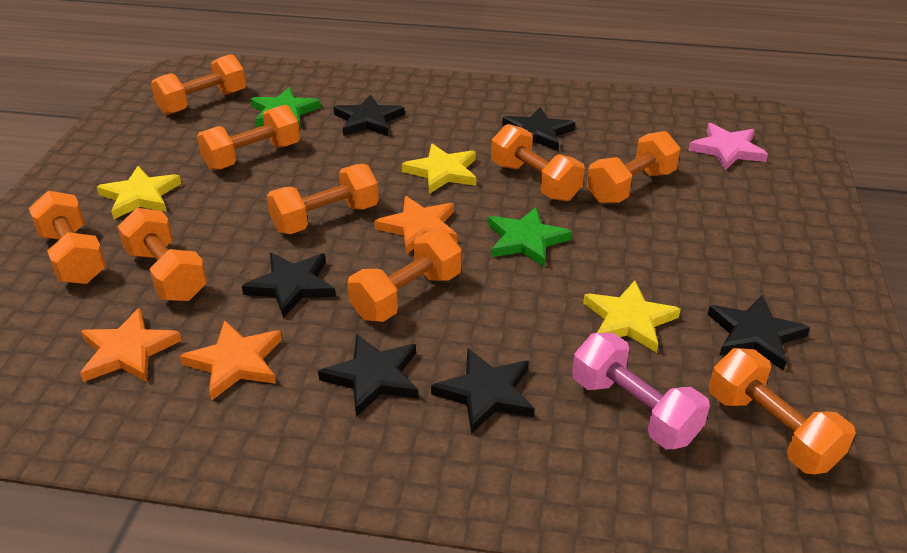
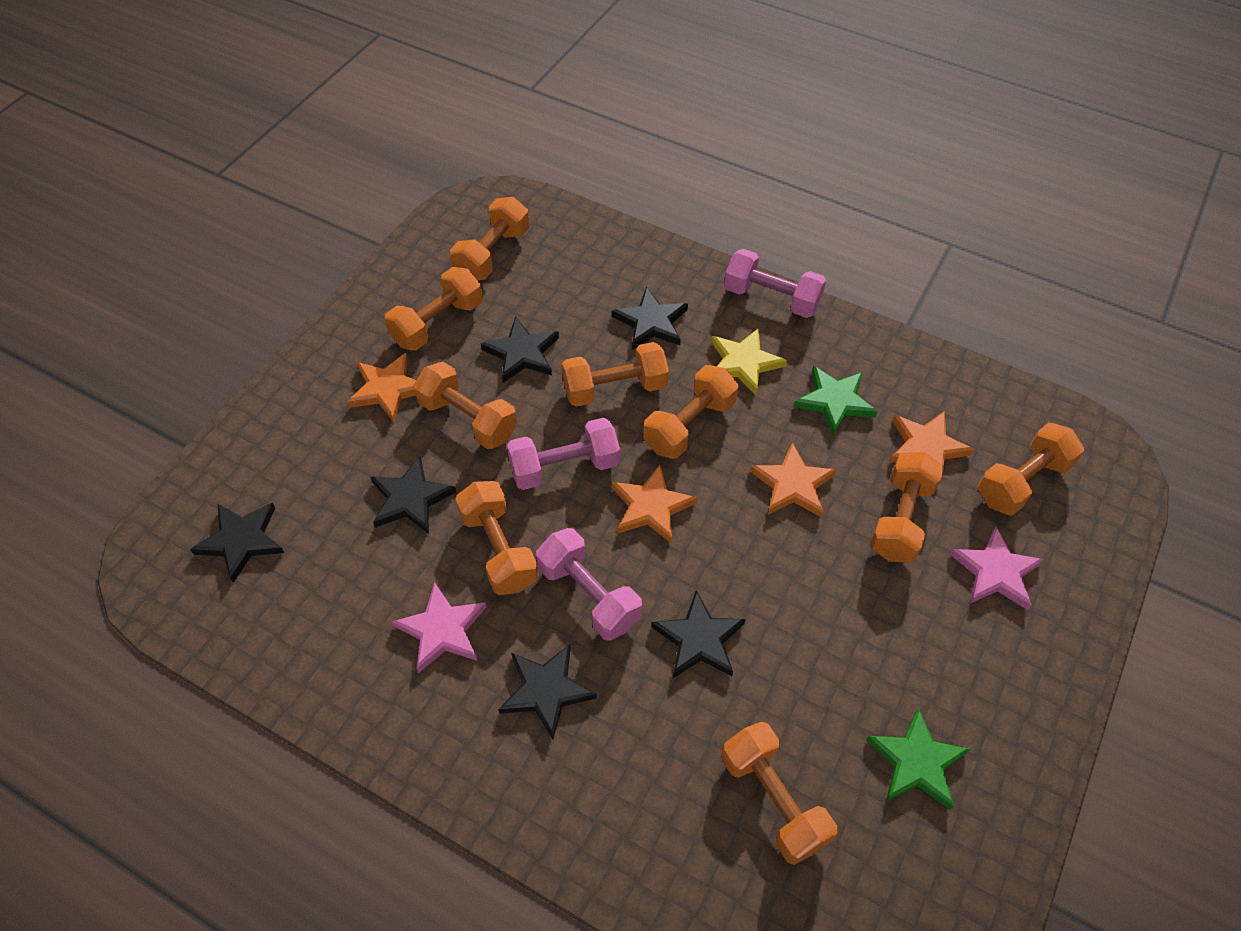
orange star: [80,308,182,382] [180,320,282,401] [374,196,457,254] = 3 -> [347,353,416,422] [612,465,697,543] [750,442,837,518] [890,411,974,483] = 4
pink dumbbell: [572,333,710,449] = 1 -> [507,418,620,490] [536,528,642,641] [724,249,826,318] = 3
pink star: [688,123,768,170] = 1 -> [392,582,487,673] [950,527,1044,610] = 2
yellow star: [97,166,182,219] [402,143,476,194] [583,281,681,353] = 3 -> [711,328,787,395] = 1

